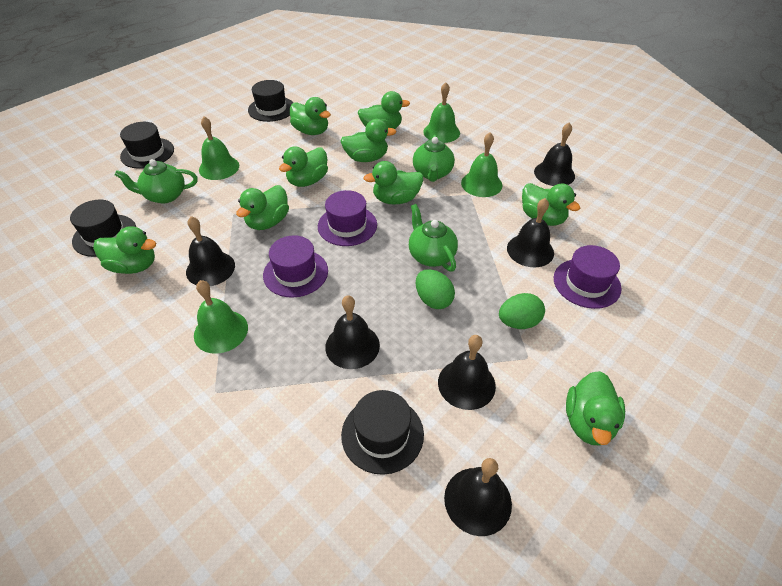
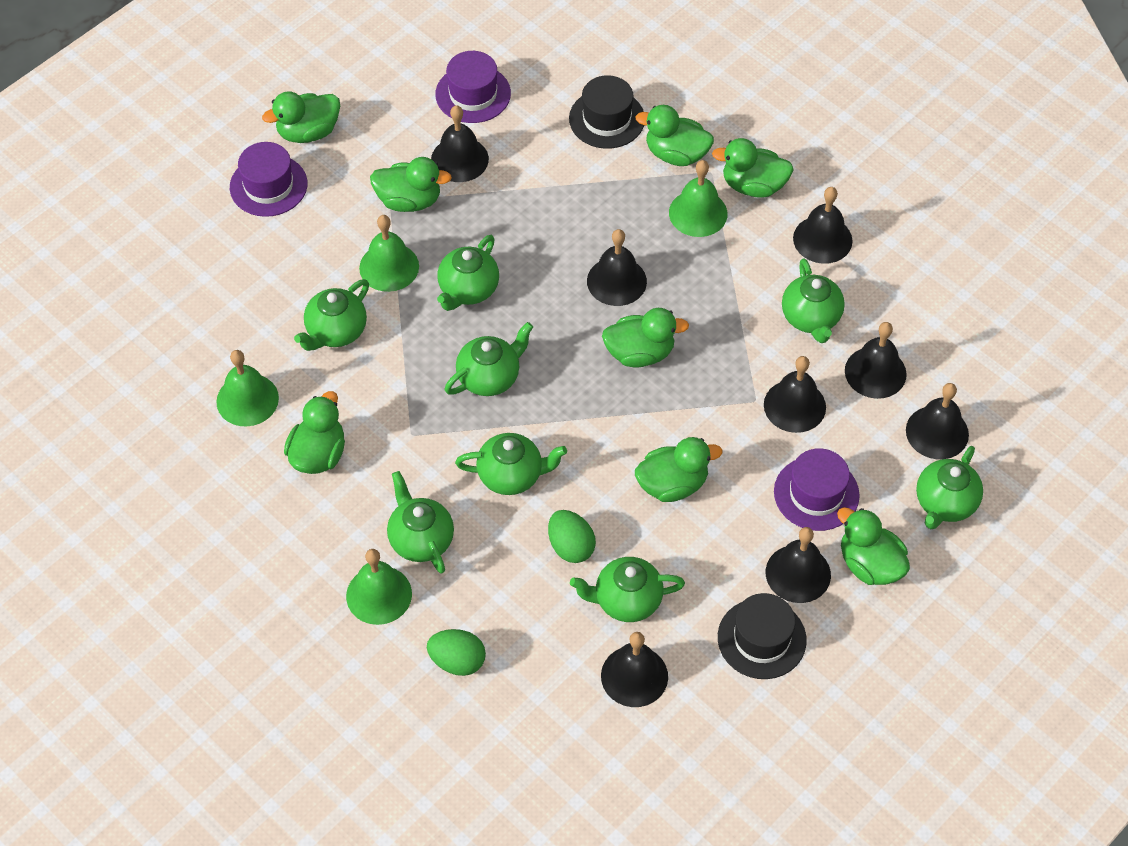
black bell: [186,216,235,286] [325,295,380,369] [438,335,496,410] [444,458,512,536] [507,198,554,267] [534,122,575,186] = 6 -> [431,105,489,182] [587,229,647,306] [601,632,668,707] [764,356,826,433] [766,527,831,603] [793,187,853,264] [845,322,907,399] [906,383,969,459] = 8
black hat: [70,200,136,257] [120,122,174,169] [248,80,293,122] [341,390,424,475] = 4 -> [569,75,644,149] [718,593,807,679] = 2
green duck: [93,226,156,274] [236,185,289,230] [279,146,328,187] [290,97,331,135] [340,119,397,162] [358,91,410,129] [363,161,423,205] [522,183,580,226] [566,371,625,445] = 9 -> [262,92,340,143] [284,391,345,474] [370,157,452,212] [602,308,689,367] [635,437,722,502] [636,105,714,166] [712,138,794,198] [837,507,910,585] = 8
green teapot: [115,159,198,204] [409,204,458,271] [413,135,455,182] = 3 -> [294,279,369,351] [387,471,454,574] [437,235,499,311] [445,322,533,396] [455,433,567,495] [570,557,685,622] [782,258,845,343] [916,446,983,529] = 8

